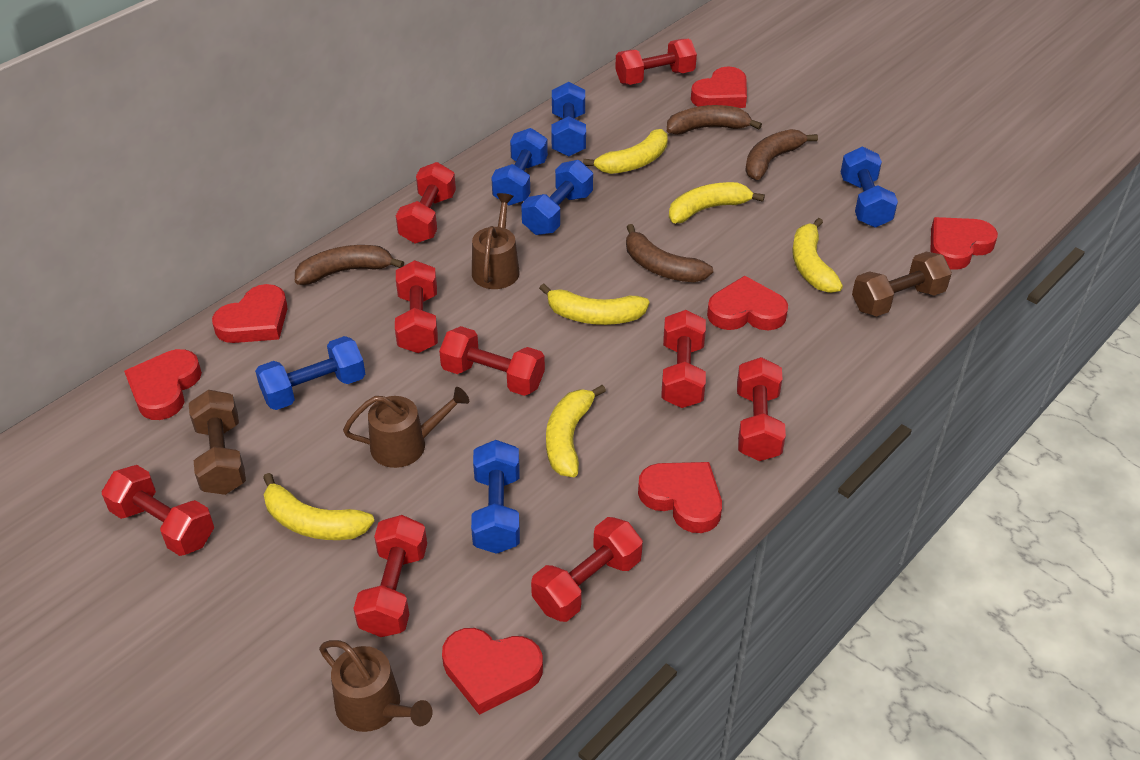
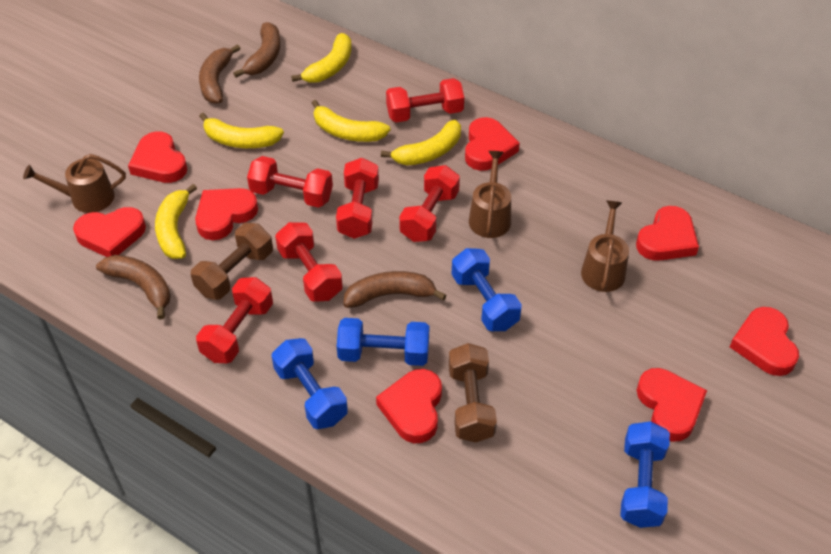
blue dumbbell: [255,336,365,410] [471,440,520,554] [491,128,548,205] [521,160,593,235] [551,82,586,156] [840,147,898,228] = 6 -> [272,338,348,429] [337,318,429,366] [452,248,522,331] [620,421,670,528] = 4
red dumbbell: [102,465,214,556] [353,515,427,637] [395,260,438,353] [396,162,456,244] [439,326,545,396] [531,517,643,622] [615,39,697,85] [661,310,706,408] [737,357,786,461] = 9 -> [196,277,273,363] [247,156,333,208] [275,222,343,302] [336,158,379,239] [386,78,464,122] [399,165,460,242] = 6
red heart: [124,349,202,420] [212,284,288,343] [442,628,543,715] [638,462,722,533] [691,66,747,108] [707,276,788,330] [930,217,998,270] = 7 -> [73,207,146,257] [128,131,187,183] [195,188,258,240] [376,369,442,443] [465,117,520,171] [636,206,699,261] [637,368,707,442] [730,307,799,376] = 8
yellow banana: [263,473,375,540] [539,284,649,325] [546,385,606,477] [583,129,668,174] [669,182,765,223] [792,218,843,293] = 6 -> [155,184,197,259] [199,113,284,148] [291,33,352,83] [312,100,390,142] [381,120,461,165] = 5

